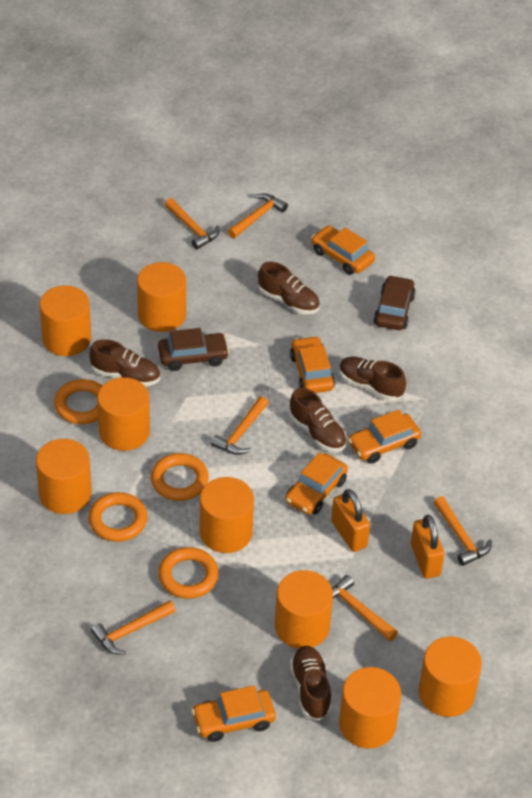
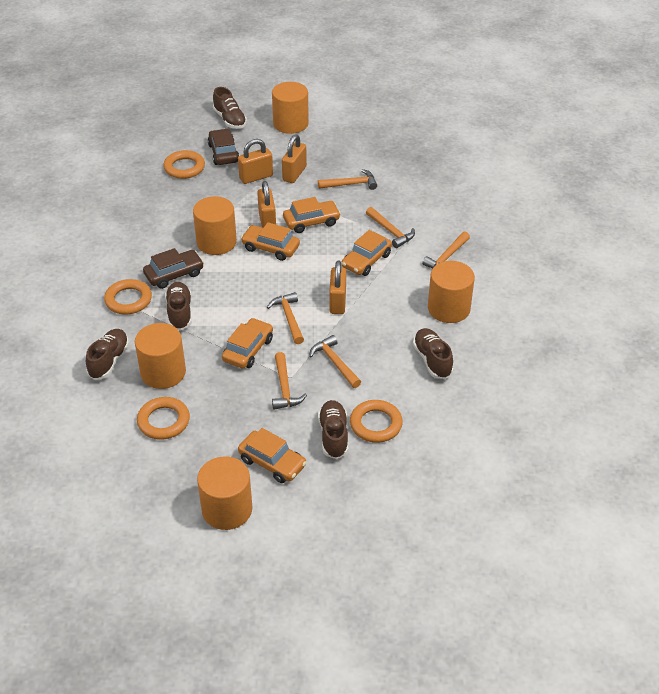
orange cylinder: [36,439,92,514] [40,285,91,356] [97,377,150,451] [137,262,186,332] [200,477,254,553] [275,570,333,649] [339,667,401,749] [419,636,482,717] = 8 -> [135,323,186,389] [193,196,237,255] [197,456,252,530] [272,82,309,134] [428,261,475,323] = 5
orange padlock: [331,489,370,552] [411,515,444,579] = 2 -> [238,139,273,184] [257,181,276,228] [282,134,307,183] [329,260,346,314] = 4

